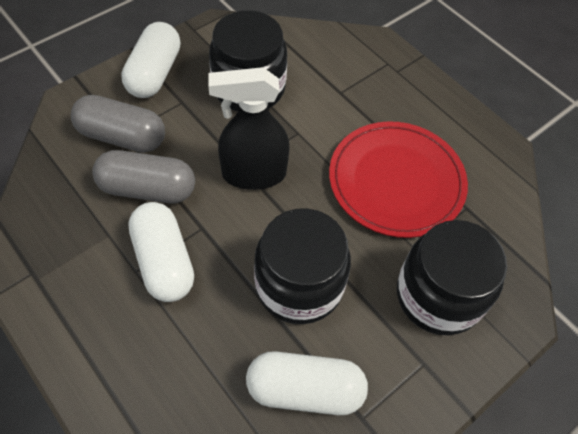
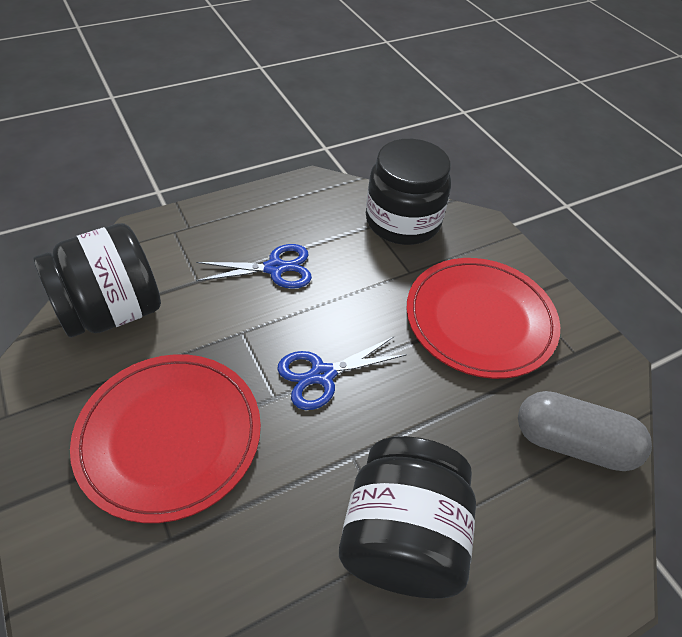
black spray bottle: [208,67,290,190] = 1 -> none = 0
blue scissors: none = 0 -> [196,244,312,289] [277,337,407,410] = 2
grey capsule: [71,95,165,153] [92,150,195,203] = 2 -> [518,391,652,471] = 1
red plate: [329,121,468,238] = 1 -> [70,354,261,523] [406,258,560,379] = 2
white capsule: [121,22,180,98] [128,202,194,302] [246,351,368,415] = 3 -> none = 0

